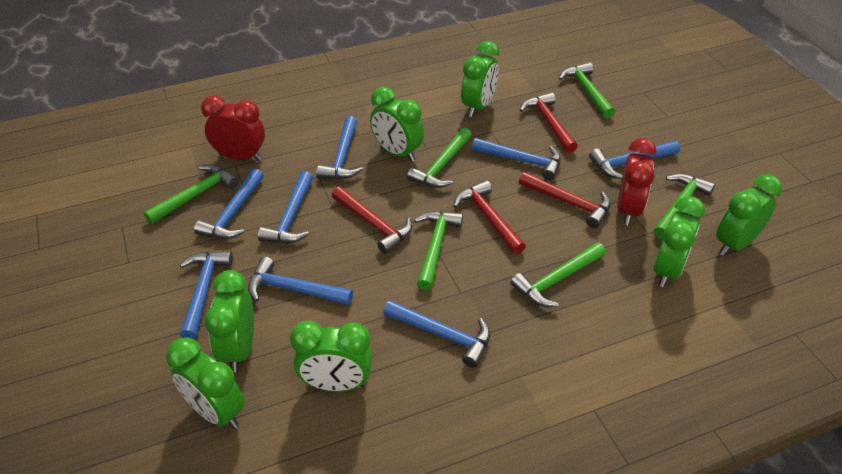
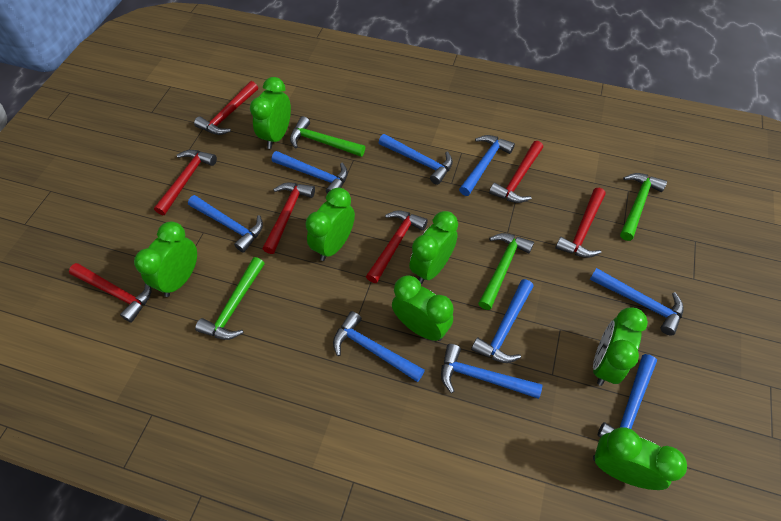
blue hammer: [180,251,233,339] [194,169,264,239] [248,257,353,305] [258,171,313,243] [316,116,363,179] [383,300,490,368] [472,138,561,180] [589,141,680,179] = 8 -> [188,195,263,253] [272,151,348,193] [333,311,425,382] [379,134,453,185] [441,344,542,399] [459,135,515,196] [471,279,534,363] [590,268,684,335] [598,354,657,442] = 9
green hammer: [144,164,239,224] [407,127,472,188] [414,211,463,290] [511,242,606,307] [559,62,615,118] [653,173,715,239] = 6 -> [195,257,265,340] [290,116,365,157] [478,233,534,310] [620,173,667,241] = 4
red clock: [201,95,265,161] [617,138,657,225] = 2 -> none = 0
red hammer: [332,187,412,254] [453,180,526,255] [519,172,611,228] [520,92,578,153] = 4 -> [69,263,152,323] [154,150,217,215] [194,81,258,135] [263,183,315,254] [366,210,428,283] [489,141,543,203] [555,188,606,258] = 7

